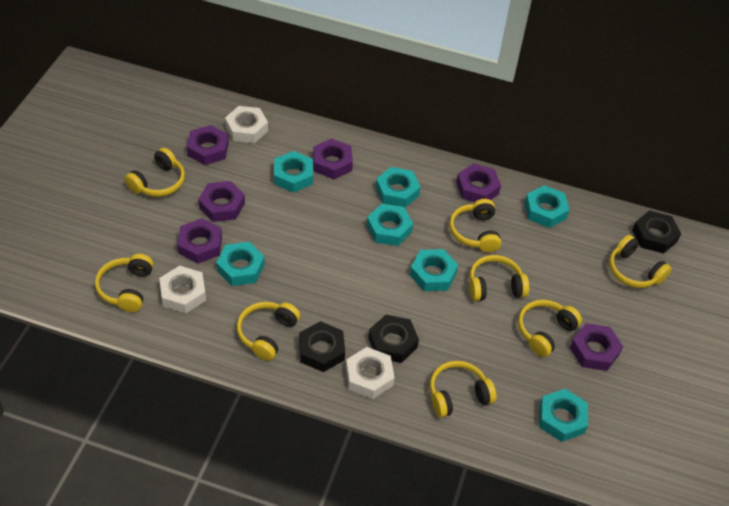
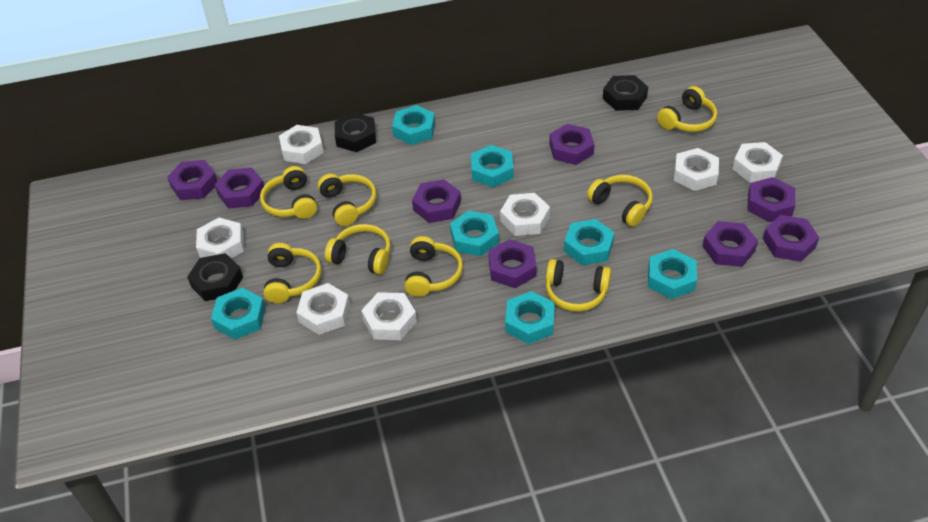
purple nut: [177,218,222,264] [187,125,229,165] [198,181,245,222] [313,139,353,179] [456,163,501,202] [570,323,623,371] = 6 -> [167,160,217,200] [215,167,264,209] [412,179,461,223] [488,239,537,288] [549,124,595,165] [702,221,758,267] [747,177,795,222] [763,215,819,262] = 8
white nut: [159,266,206,313] [225,106,268,143] [346,347,395,399] = 3 -> [196,218,244,258] [279,125,324,164] [296,283,350,335] [361,292,417,340] [500,193,550,236] [674,148,719,191] [732,142,783,183] = 7

